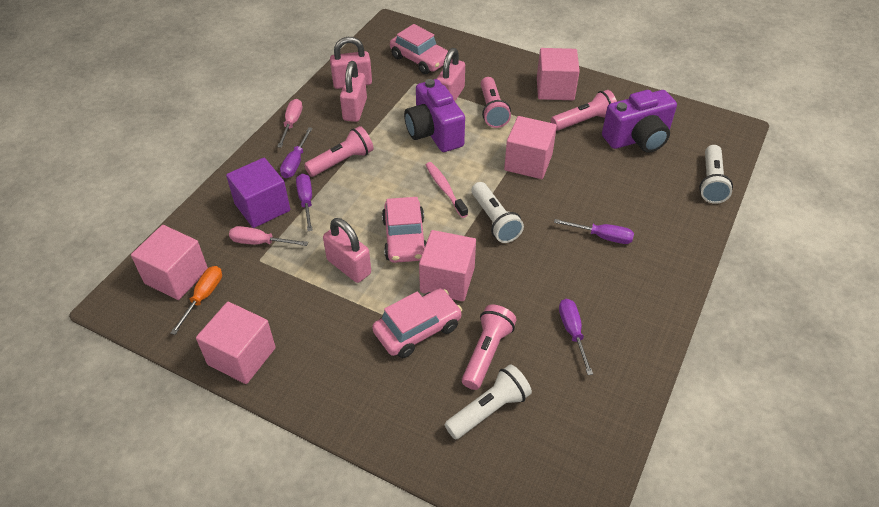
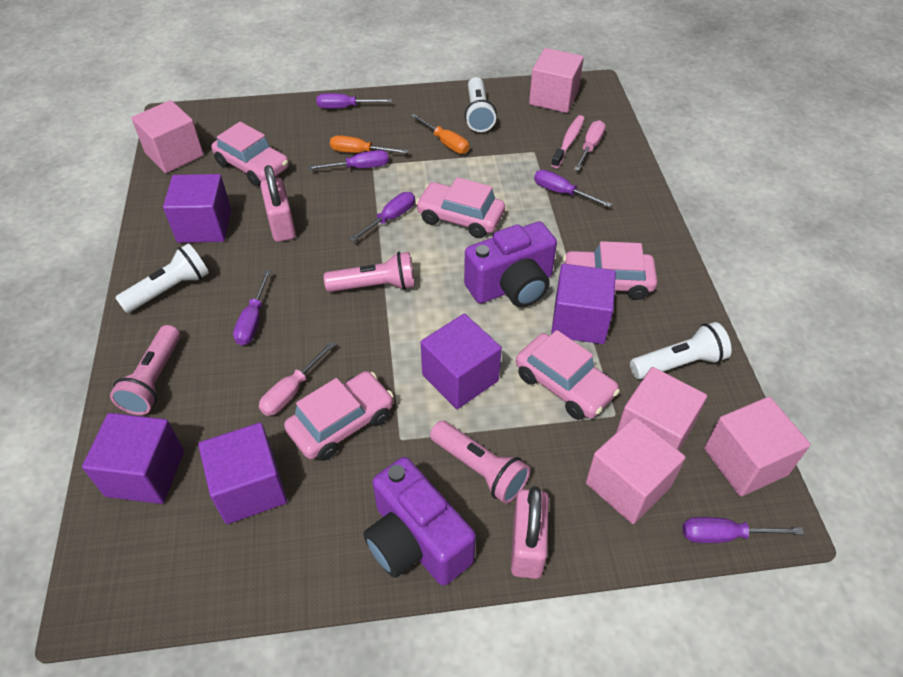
orange screwdriver: [170,266,222,335] = 1 -> [330,135,408,154] [411,114,469,154] = 2
pink car: [372,288,462,358] [382,197,427,263] [390,24,448,74] = 3 -> [211,122,289,186] [284,371,394,461] [416,177,505,238] [516,330,620,420] [563,241,657,300] = 5
pink flashlight: [304,126,374,177] [462,305,516,390] [481,77,511,128] [551,90,617,131] = 4 -> [110,325,181,415] [324,252,415,292] [430,421,530,504] = 3
pink padlock: [323,218,371,283] [330,37,372,89] [340,61,367,122] [436,48,465,101] = 4 -> [260,165,296,242] [511,486,549,579] = 2
purple cube: [226,158,290,228] = 1 -> [82,413,184,504] [163,174,231,243] [198,423,287,524] [421,314,502,409] [551,264,616,344] = 5
purple screwdriver: [280,127,313,178] [296,174,313,231] [554,219,634,244] [559,299,593,375] = 4 -> [233,270,271,345] [307,150,389,170] [316,93,392,109] [349,192,415,242] [534,170,612,207] [683,517,804,543] = 6

